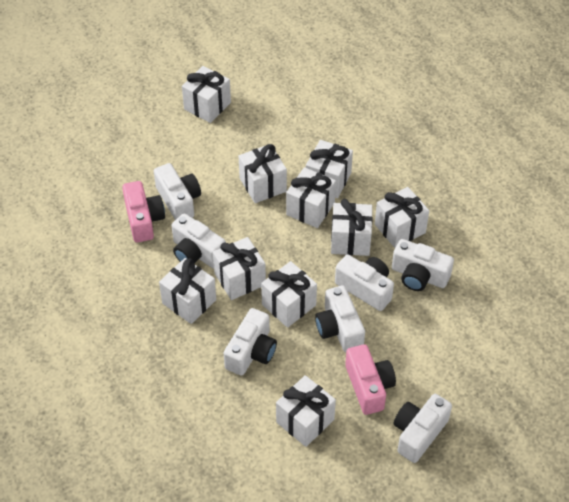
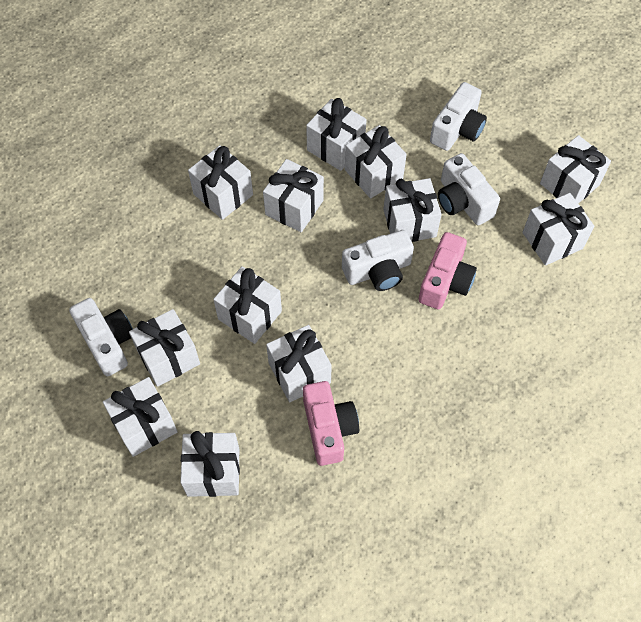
white camera: [154,163,201,220] [172,213,226,269] [224,308,277,376] [315,285,365,352] [335,254,394,311] [392,239,454,291] [394,394,452,463] = 7 -> [69,298,133,376] [342,230,414,291] [430,82,487,151] [438,153,500,225] = 4
white gift: [159,258,216,324] [182,66,231,123] [213,237,266,300] [239,144,287,203] [261,261,317,328] [276,375,336,447] [286,167,336,228] [306,140,353,198] [331,199,373,256] [375,187,429,248] = 10 -> [103,377,178,457] [129,309,200,387] [180,431,240,497] [188,145,253,220] [213,266,282,344] [263,159,324,232] [266,325,332,402] [306,98,367,171] [345,125,407,199] [383,178,442,242] [522,193,594,266] [540,135,611,203] = 12

